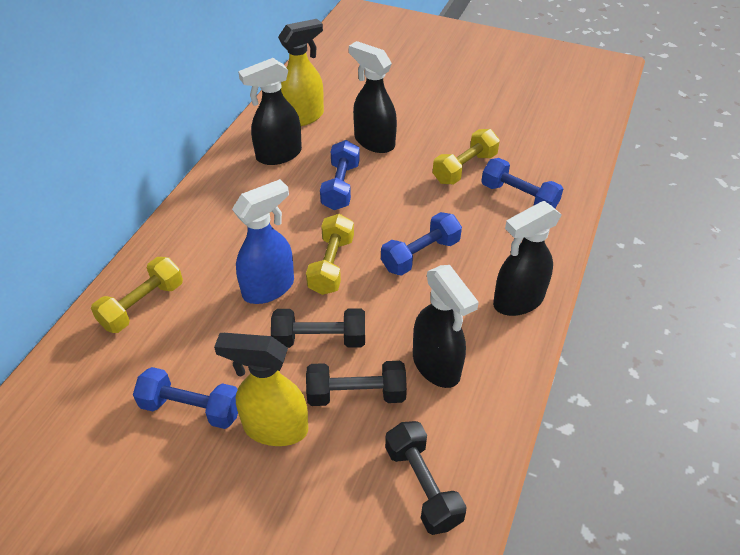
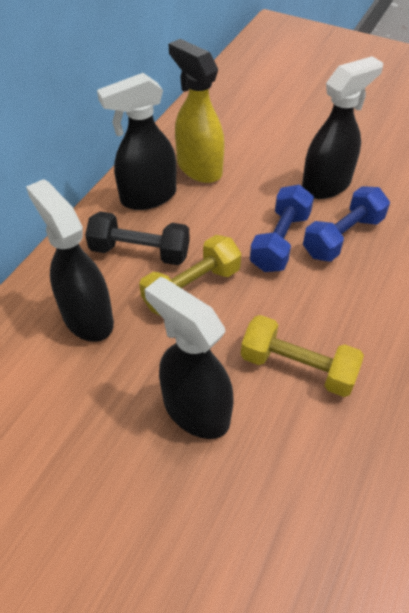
black dumbbell: [271,308,365,348] [306,361,407,406] [385,421,467,535] = 3 -> [85,212,190,265] = 1
blue dumbbell: [133,367,238,429] [320,140,360,210] [381,212,462,275] [481,158,563,208] = 4 -> [250,184,314,272] [303,186,390,262] = 2
blue spray bottle: [232,179,294,304] = 1 -> none = 0
yellow dumbbell: [91,257,183,333] [306,214,354,295] [433,129,500,184] = 3 -> [139,235,241,316] [241,315,364,397] = 2
yellow spray bottle: [214,333,308,446] [278,19,324,126] = 2 -> [169,39,225,183] = 1

